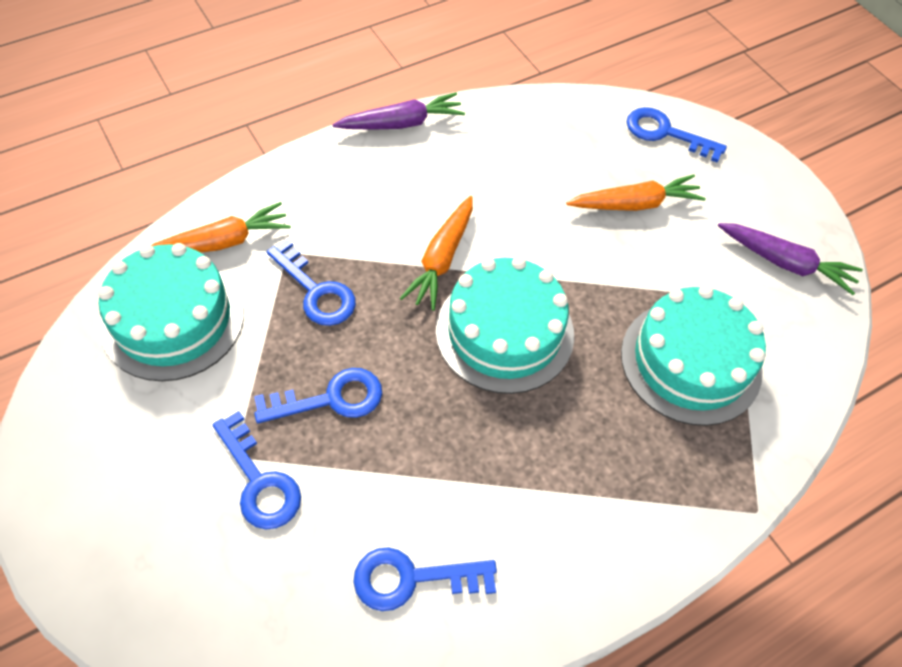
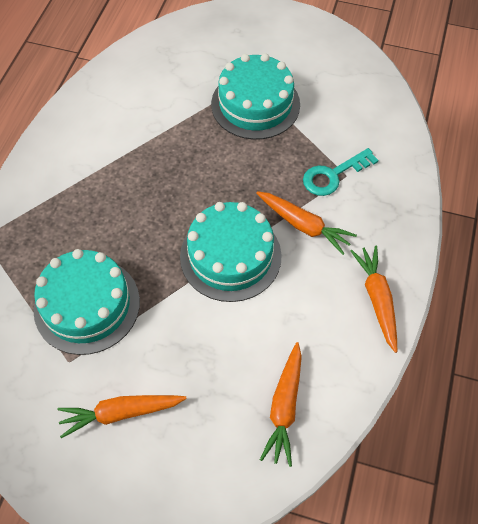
blue key: [212,411,301,529] [254,368,382,423] [267,239,356,326] [353,547,497,611] [627,107,727,163] = 5 -> none = 0
orange carrot: [151,202,291,253] [400,196,473,311] [566,175,705,211] = 3 -> [57,395,187,438] [256,191,357,255] [260,342,302,467] [350,245,397,353] = 4
purple carrot: [332,92,465,130] [718,223,863,295] = 2 -> none = 0
turquoise key: none = 0 -> [303,148,379,196] = 1

